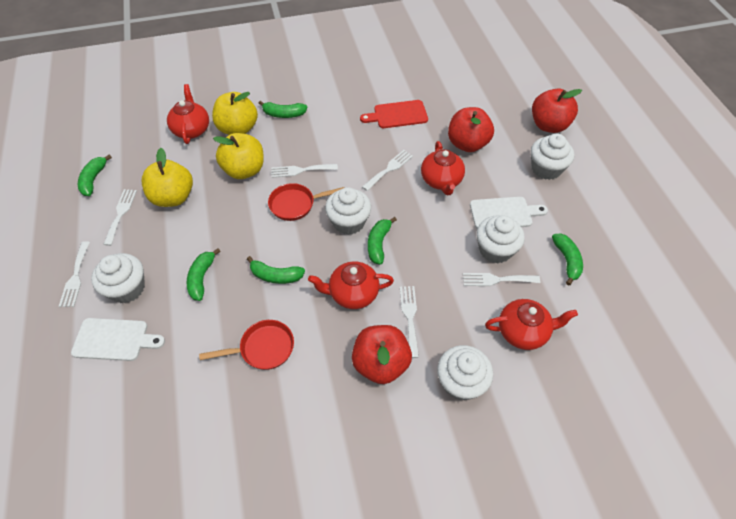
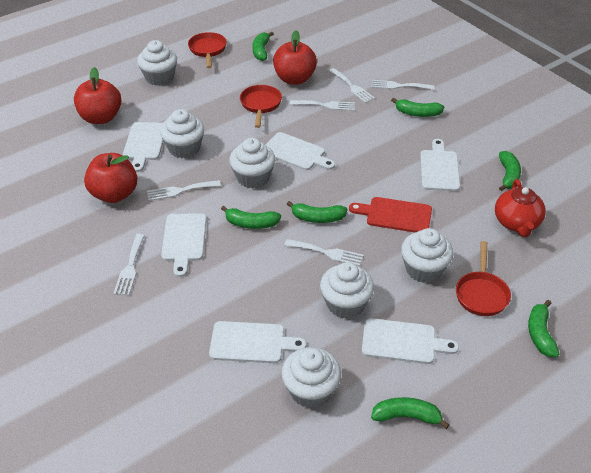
green banana: [78,154,112,196] [187,248,221,301] [247,256,305,284] [259,101,307,118] [368,217,397,265] [552,233,583,285] = 6 -> [221,206,281,229] [253,32,274,61] [287,201,347,223] [371,397,449,429] [391,98,444,117] [499,151,521,191] [528,300,559,357] = 7
red pan: [199,320,294,370] [268,183,345,221] = 2 -> [188,32,227,68] [240,85,282,128] [456,241,511,316] = 3
red teapot: [167,84,209,144] [308,261,394,309] [421,141,465,195] [485,299,578,350] = 4 -> [495,179,546,237] = 1
white cupcake: [91,253,145,303] [325,187,371,235] [437,345,493,400] [477,215,525,263] [531,134,574,180] = 5 -> [137,40,177,86] [160,109,204,158] [229,138,275,189] [282,347,341,408] [320,262,374,319] [401,228,453,283] = 6
white cutting board: [71,318,165,361] [470,197,548,229] = 2 -> [123,122,163,172] [161,213,207,277] [209,321,306,363] [265,132,335,170] [362,318,459,364] [420,139,460,191] = 6
yellow apple: [142,148,193,207] [212,92,258,135] [213,133,264,179] = 3 -> none = 0

